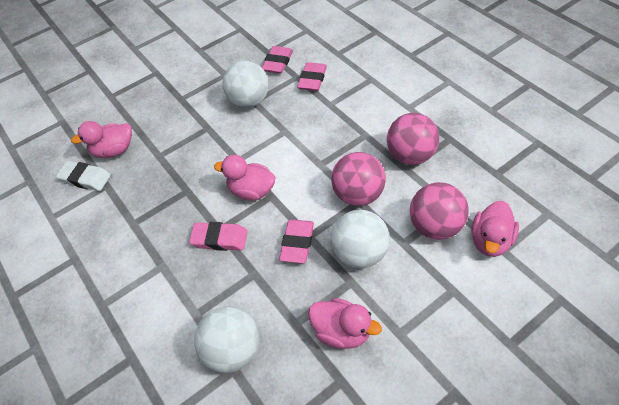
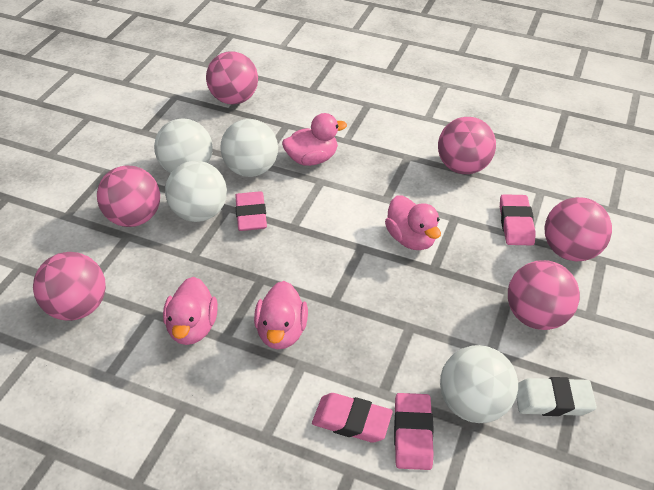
pink ball: [332,152,386,206] [387,113,439,165] [410,182,469,240] = 3 -> [33,252,106,321] [97,165,160,227] [206,52,258,105] [438,117,496,174] [508,260,580,330] [544,197,612,261] = 6
white ball: [194,306,260,373] [223,61,269,108] [331,210,390,269] = 3 -> [154,118,213,173] [165,161,227,222] [221,119,278,177] [440,345,518,423] = 4

